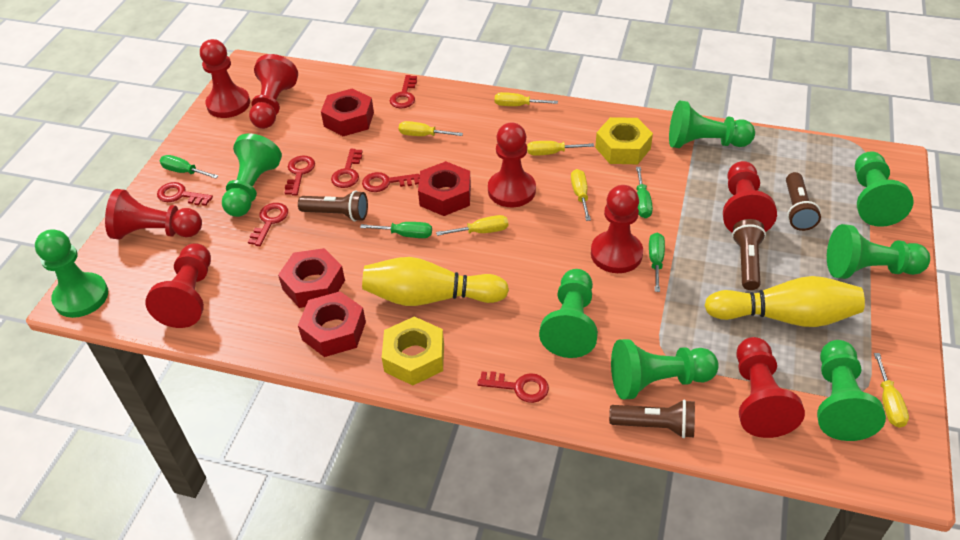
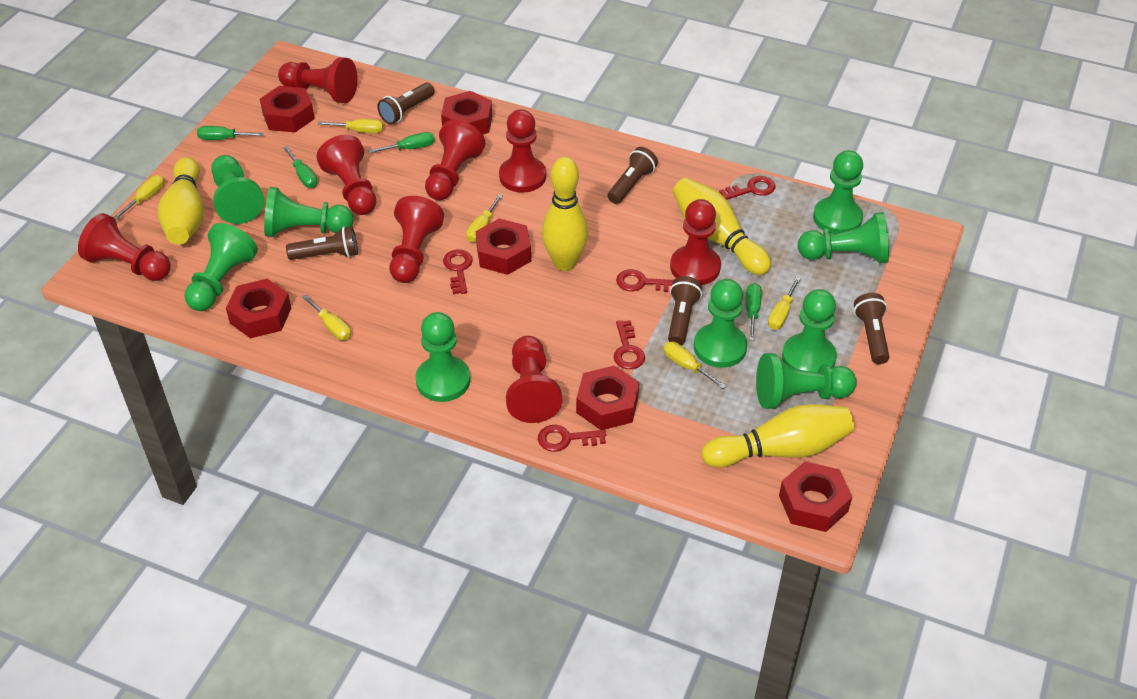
brown flashlight: [298,190,368,221] [609,399,695,438] [732,219,766,290] [786,172,821,231] = 4 -> [286,226,358,260] [377,83,435,124] [608,147,658,204] [668,276,702,345] [854,293,889,364] = 5
green pawn: [35,229,108,318] [222,133,282,217] [539,269,598,358] [611,339,719,400] [669,101,755,148] [817,340,886,441] [827,224,930,279] [855,151,914,227] = 8 -> [184,223,258,311] [211,155,264,224] [264,187,354,237] [416,312,470,402] [694,279,747,368] [756,353,857,409] [782,289,837,373] [798,212,889,263] [813,150,863,234] = 9
red key: [157,182,213,206] [248,203,288,246] [285,155,315,195] [331,149,363,188] [362,172,420,192] [390,75,417,108] [477,371,549,403] = 7 -> [443,249,473,294] [538,425,606,452] [614,320,645,369] [616,269,674,292] [719,176,775,200] = 5
red nut: [278,248,345,308] [298,291,366,357] [321,88,374,136] [418,161,471,216] = 4 -> [226,279,291,338] [260,86,315,132] [441,91,492,135] [476,218,531,275] [576,366,639,430] [779,461,852,532] = 6
yellow bowling pin: [362,257,509,306] [704,276,865,327] = 2 -> [157,157,204,245] [542,157,588,271] [673,178,771,275] [702,404,854,468] = 4
yellow nut: [382,316,444,386] [595,117,653,164] = 2 -> none = 0

